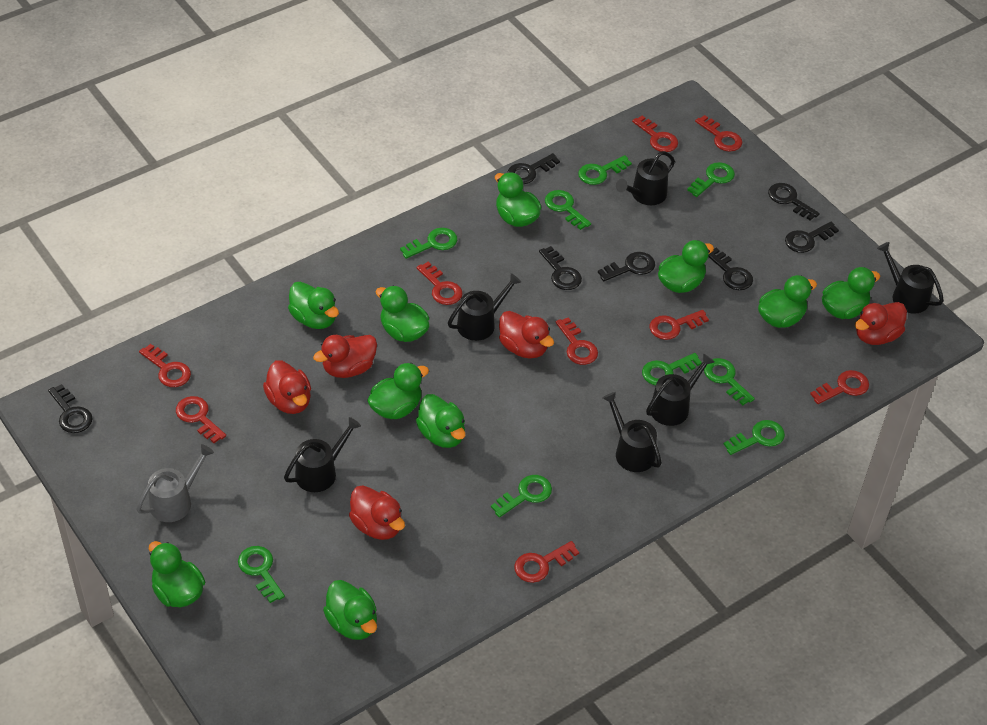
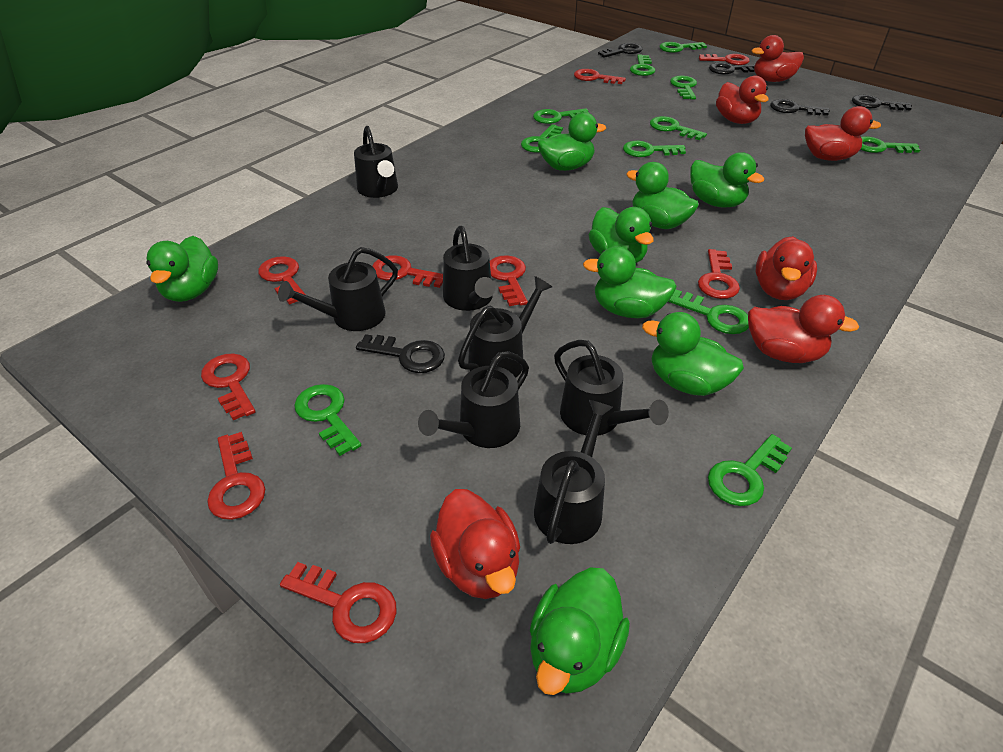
black key: [48,384,93,433] [507,153,560,184] [539,246,582,290] [598,252,655,281] [708,248,753,290] [768,183,820,221] [785,222,839,253] = 7 -> [356,334,445,373] [598,43,642,58] [709,62,755,75] [770,99,830,116] [852,95,912,111] = 5
black watering can: [284,417,361,492] [448,273,522,341] [602,392,662,472] [616,151,675,205] [646,353,714,426] [877,242,944,314] = 6 -> [278,247,398,331] [354,126,398,198] [418,351,529,448] [443,226,495,311] [458,276,552,378] [534,400,613,544] [554,340,669,436] = 7
green duck: [149,541,205,607] [288,282,339,329] [323,580,377,640] [367,363,429,419] [376,286,430,342] [416,394,466,448] [495,172,541,227] [658,240,714,293] [758,275,817,328] [822,267,880,319] = 10 -> [146,236,218,302] [530,568,630,695] [538,112,606,171] [583,246,677,318] [589,207,654,263] [626,162,699,229] [642,312,744,396] [691,152,764,208] = 8
green key: [238,546,285,603] [400,228,457,259] [491,475,552,517] [545,190,591,230] [578,155,632,185] [642,353,702,385] [687,162,735,197] [704,358,755,405] [724,420,785,455] = 9 -> [294,384,361,456] [521,124,563,153] [533,108,590,124] [623,141,686,157] [630,54,655,76] [650,116,707,140] [659,42,707,53] [668,289,749,334] [670,76,697,99] [708,434,792,506] [860,136,920,153] = 11
grey watering can: [136,444,214,522] = 1 -> none = 0
red duck: [263,360,311,414] [313,335,377,378] [349,485,405,540] [499,311,554,359] [855,302,907,345] = 5 -> [430,489,520,599] [716,76,769,124] [748,295,859,363] [751,35,804,82] [756,236,817,300] [805,106,881,161] = 6

